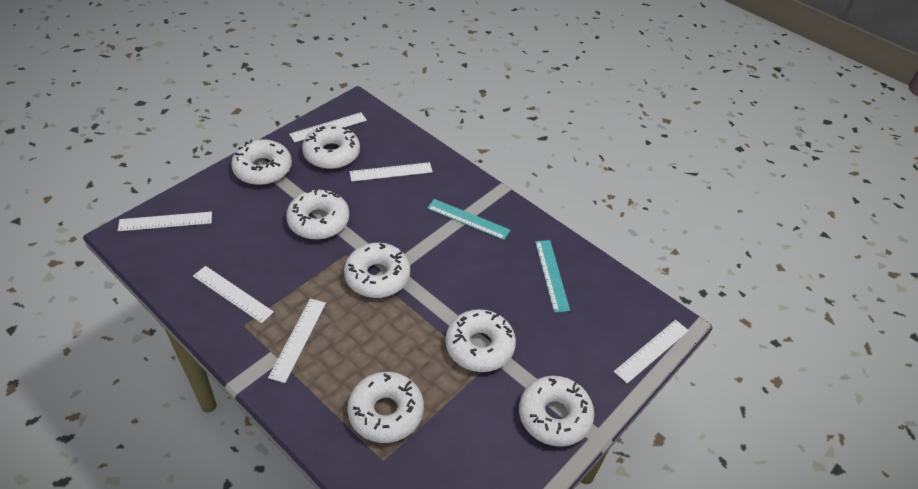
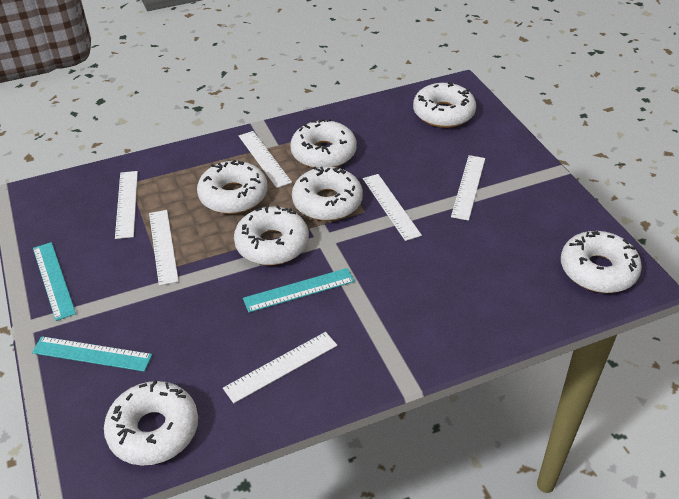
turquoise ruler: [427,199,510,240] [535,240,570,313] = 2 -> [32,336,152,372] [33,242,76,321] [243,268,355,313] = 3

